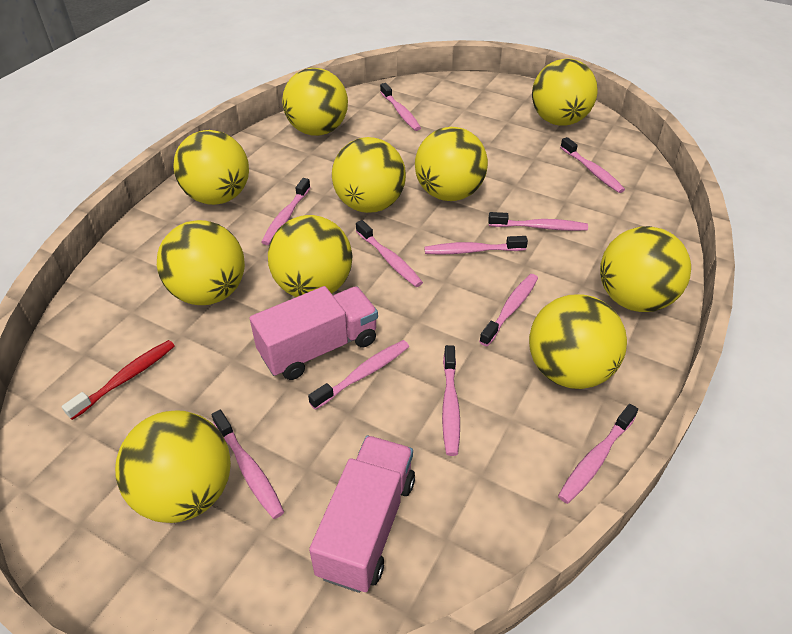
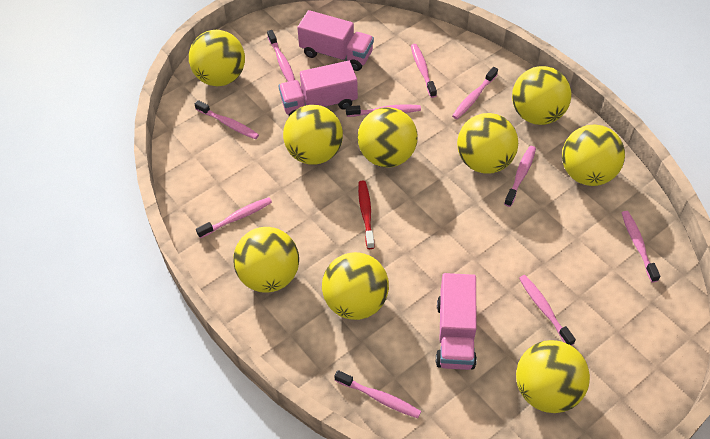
pink toothbrush: [211,410,284,519] [261,178,311,245] [308,340,409,410] [356,220,423,287] [380,83,421,131] [424,236,528,255] [442,345,460,456] [479,274,538,346] [488,212,588,231] [558,404,638,504] [560,137,625,193] = 11 -> [195,100,259,140] [196,197,272,238] [267,30,295,82] [334,370,421,418] [346,104,421,117] [411,44,437,98] [452,67,498,119] [504,146,536,207] [519,275,576,346] [622,211,660,282] = 10
pink truck: [250,286,378,380] [309,436,415,593] = 2 -> [279,61,358,116] [297,10,374,71] [436,273,477,370] = 3
yellow ball: [115,410,231,523] [157,220,245,305] [173,130,249,205] [268,215,352,297] [282,68,348,136] [332,137,406,213] [415,127,488,201] [529,294,627,389] [532,59,598,126] [600,226,691,312] = 10 -> [189,30,245,86] [233,227,299,293] [283,105,343,165] [322,252,389,320] [358,107,418,168] [457,113,518,174] [512,66,571,125] [516,340,590,413] [562,125,625,186] = 9

